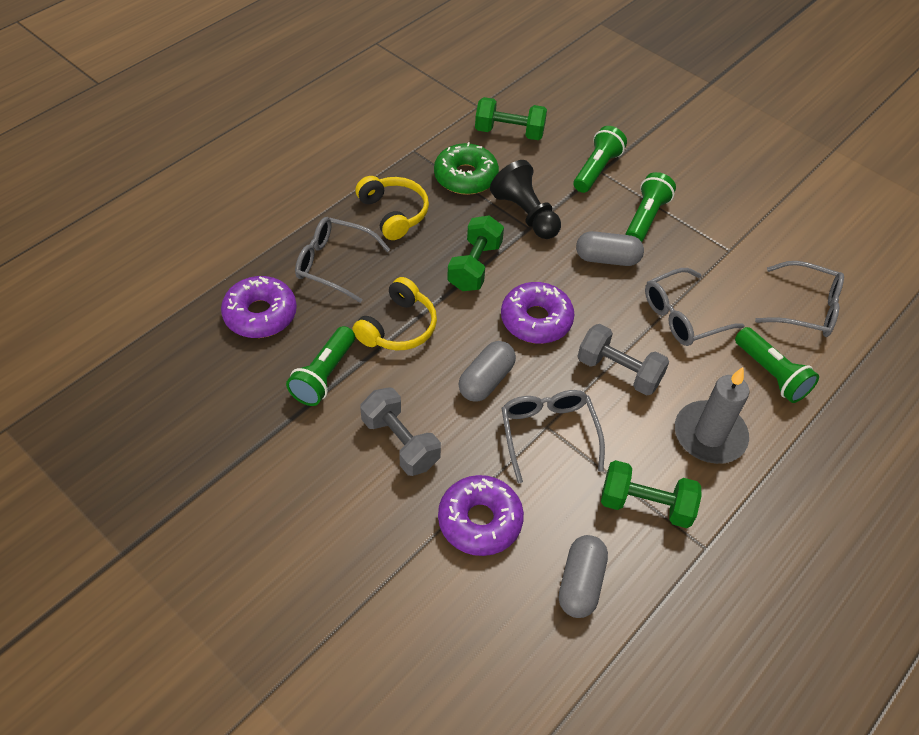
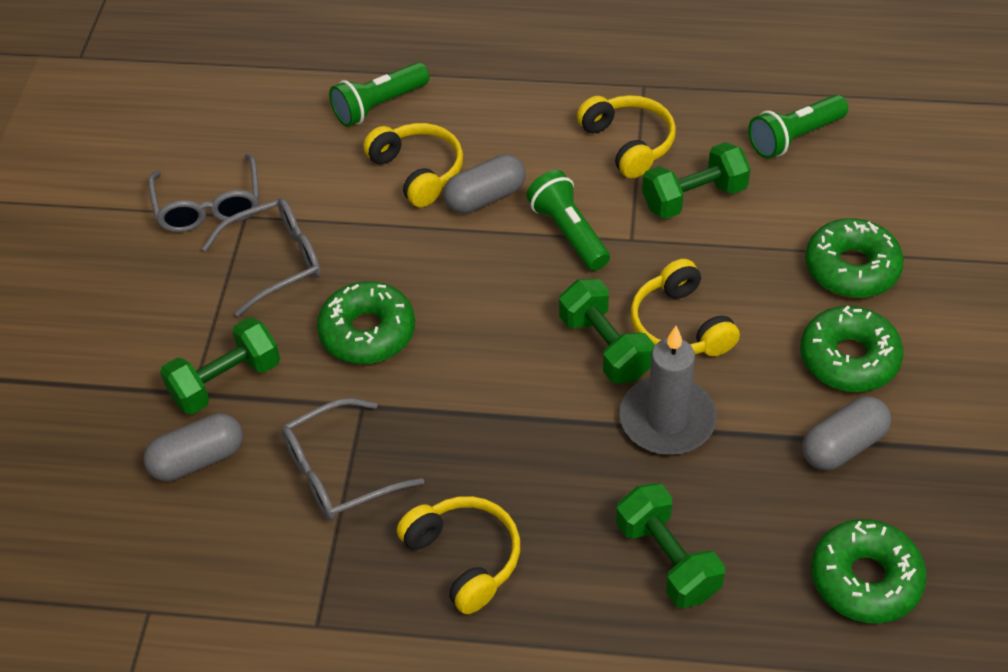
black pawn: [490,160,561,239] = 1 -> none = 0
green donut: [434,142,499,195] = 1 -> [317,281,415,364] [800,306,903,392] [805,219,904,298] [811,519,927,624] = 4
green dumbbell: [447,215,504,291] [475,97,547,140] [601,460,702,528] = 3 -> [160,317,280,414] [559,279,655,383] [616,483,725,608] [642,142,751,219] = 4
green flashlight: [286,326,355,406] [574,126,627,193] [626,172,676,242] [735,327,819,403] = 4 -> [329,62,429,127] [526,170,610,271] [748,95,848,159] = 3
grey dumbbell: [360,388,441,476] [577,324,669,395] = 2 -> none = 0
grey glasses: [295,217,391,303] [501,390,605,483] [645,268,745,346] [755,261,844,337] = 4 -> [148,154,259,232] [202,198,321,317] [281,398,424,520] = 3
purple donut: [221,276,297,338] [438,475,524,556] [501,282,574,344] = 3 -> none = 0
yellow headphones: [352,277,437,350] [355,176,429,240] = 2 -> [363,123,463,207] [397,496,520,614] [577,95,676,178] [630,259,740,356] = 4

